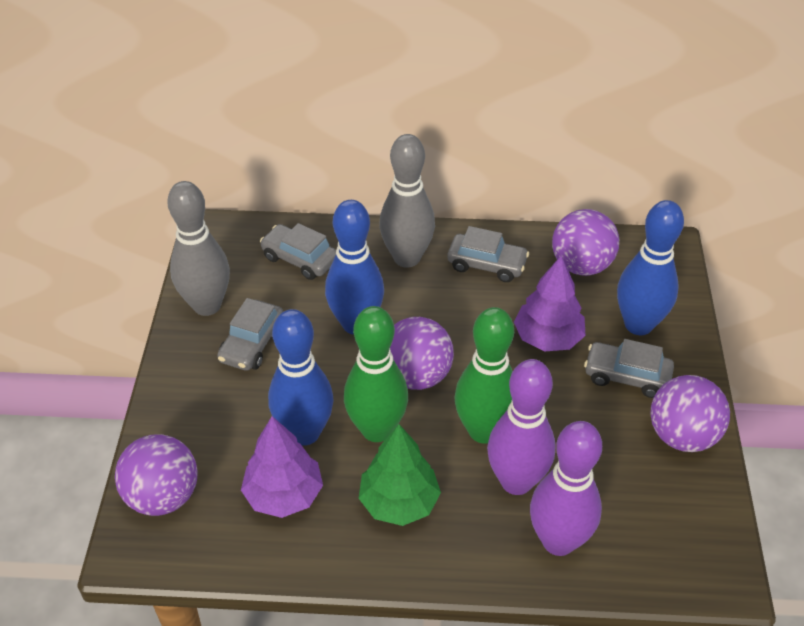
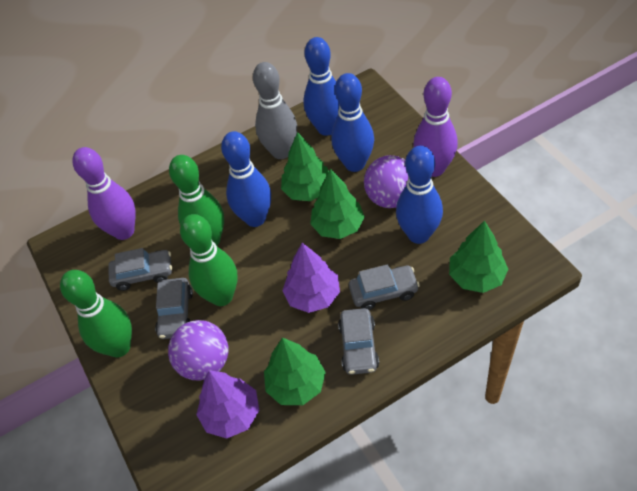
blue bowling pin: [268,309,334,446] [325,200,384,335] [617,200,684,335] = 3 -> [221,131,271,227] [303,37,339,136] [331,73,374,172] [396,146,443,244] = 4
green bowling pin: [344,306,408,442] [454,307,514,444] = 2 -> [60,270,132,357] [169,155,224,246] [180,214,238,306] = 3
green tree: [359,424,441,526] = 1 -> [264,338,326,405] [281,132,329,201] [310,169,365,239] [449,220,508,293] = 4
grey bowling pin: [168,181,230,316] [379,134,435,268] = 2 -> [253,62,297,159] = 1
purple ball: [115,434,198,516] [390,317,454,390] [552,209,619,276] [650,375,730,452] = 4 -> [168,320,228,380] [364,155,409,208] = 2

